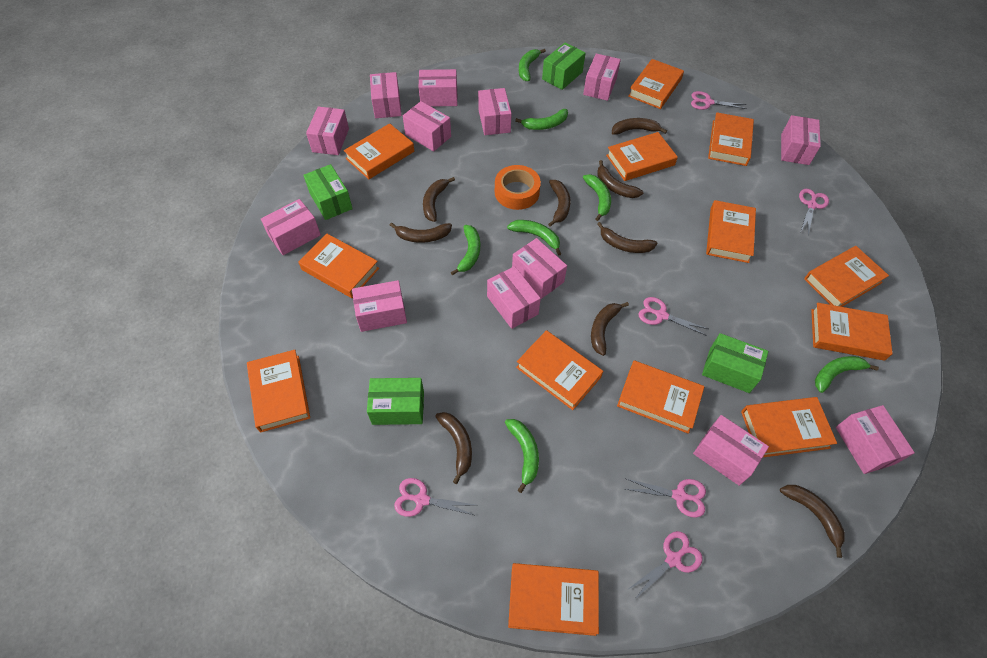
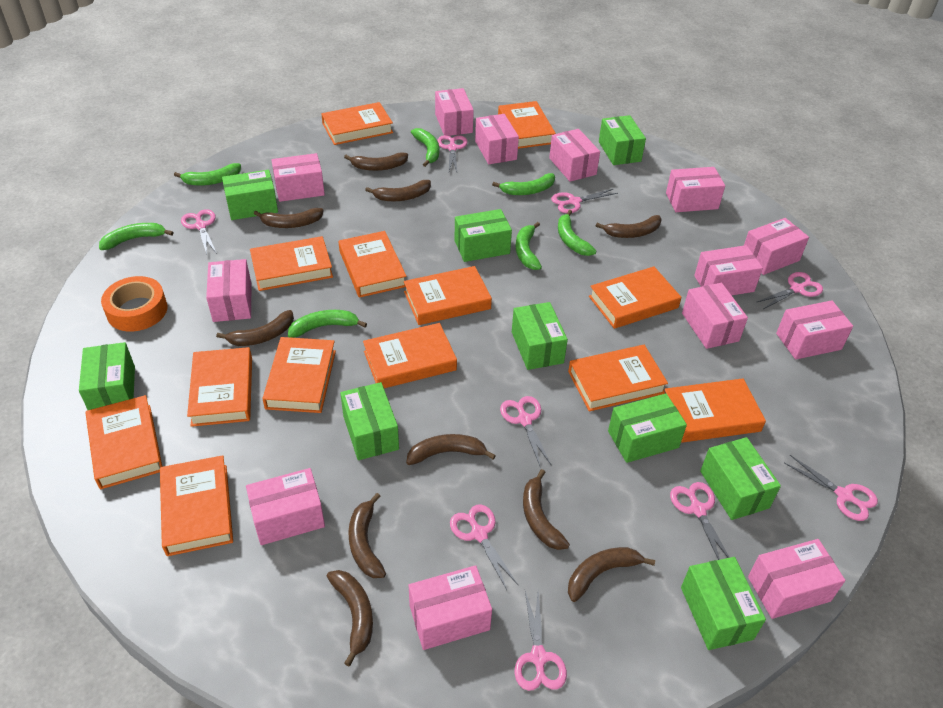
brown banana: [390,222,452,243] [423,177,455,222] [435,412,472,484] [548,180,570,227] [591,302,629,356] [597,222,657,253] [598,160,644,198] [612,118,667,135] [780,485,845,558] = 9 -> [216,310,294,346] [254,208,324,228] [327,570,373,666] [344,152,408,171] [348,493,386,578] [365,180,431,201] [406,434,496,465] [523,469,570,550] [568,547,655,602] [596,215,662,238] = 10
green box: [303,164,353,220] [367,378,424,425] [542,43,586,90] [702,333,768,393] = 4 -> [79,342,135,410] [222,170,278,220] [340,382,399,460] [454,209,512,262] [512,302,568,370] [599,115,646,165] [608,394,687,463] [681,557,766,650] [700,437,781,520] = 9
pink scissors: [394,478,476,517] [625,478,706,518] [627,531,702,600] [639,297,708,336] [691,91,747,110] [799,189,829,235] = 6 -> [181,209,217,254] [437,135,467,172] [450,504,519,590] [500,396,552,466] [514,591,567,691] [551,189,618,213] [670,482,730,560] [756,272,823,309] [784,455,878,521] = 9

